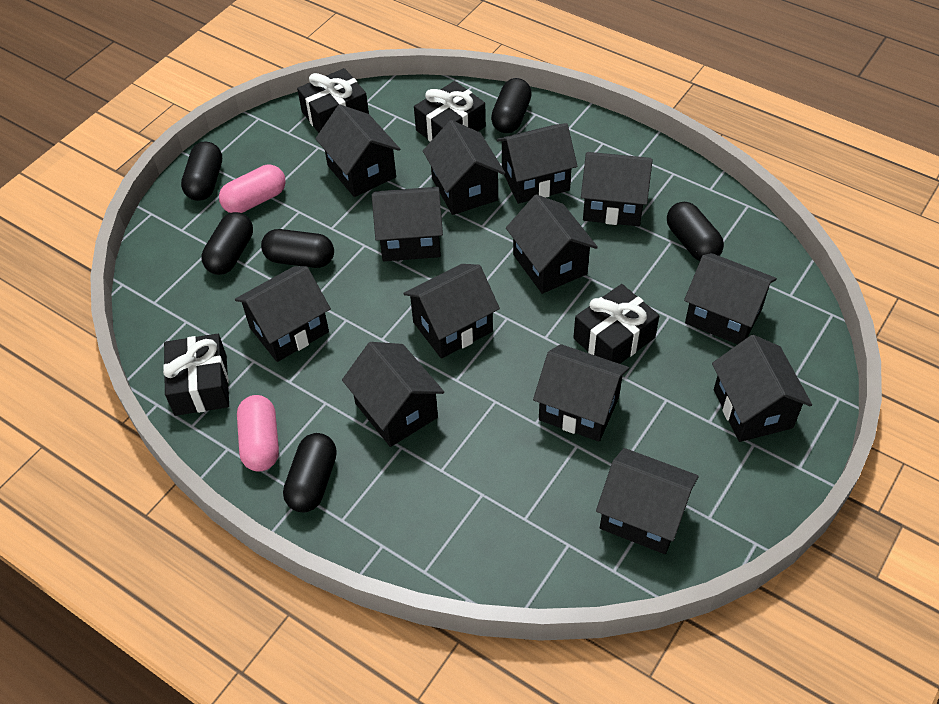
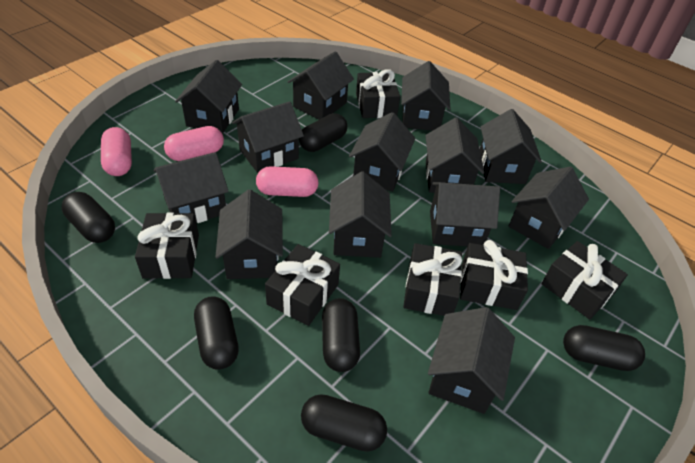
black gift: [163,334,229,416] [297,68,369,133] [414,81,486,142] [573,284,659,364] = 4 -> [135,212,199,279] [265,244,340,326] [356,69,400,118] [403,243,462,316] [460,240,528,310] [541,241,628,319] = 6
pink capsule: [219,165,286,213] [237,395,279,472] = 2 -> [101,127,132,176] [164,126,224,161] [256,166,319,197] = 3

